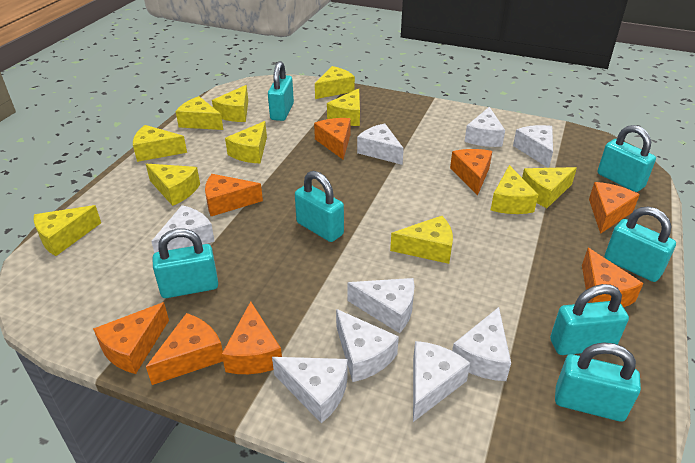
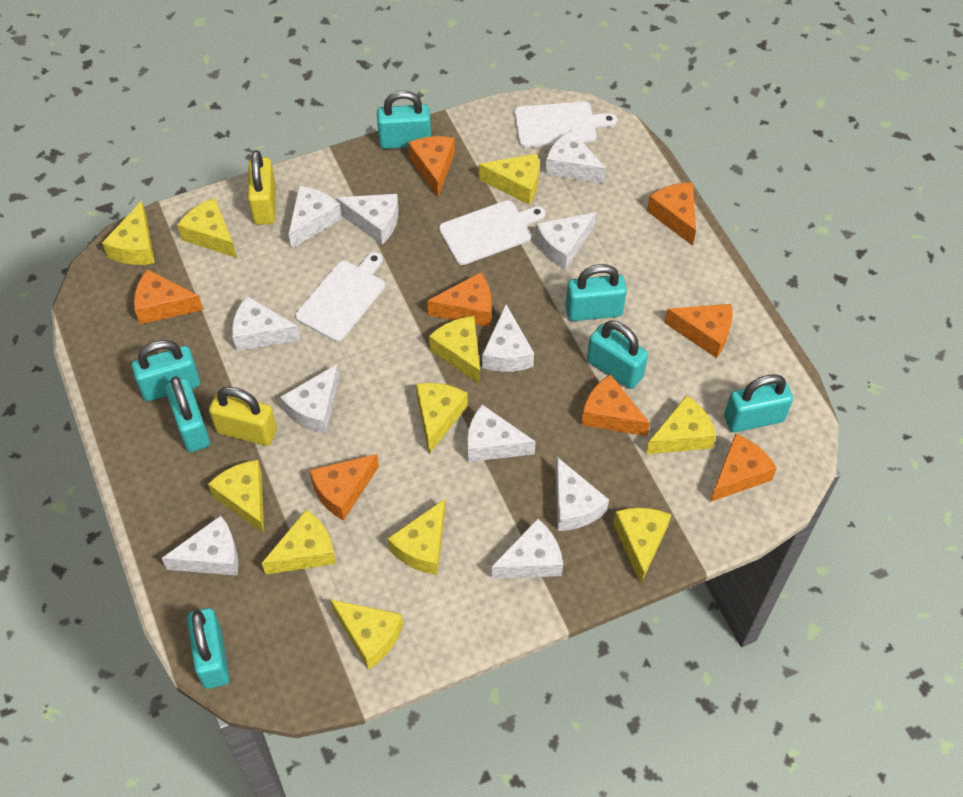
white cheese: [151,205,215,253] [272,357,348,423] [336,309,399,382] [347,278,415,333] [357,123,404,165] [413,341,470,422] [452,307,511,381] [465,107,505,147] [513,125,553,168] = 9 -> [161,515,239,576] [232,296,301,351] [280,364,340,434] [289,186,342,249] [336,194,398,245] [467,405,536,462] [482,305,534,372] [490,518,563,579] [535,212,596,270] [545,130,606,184] [555,457,609,531] = 11
white cutting board: none = 0 -> [295,252,385,342] [439,200,546,265] [514,102,617,147] = 3
yellow padlock: none = 0 -> [209,387,277,446] [248,150,276,225] = 2

